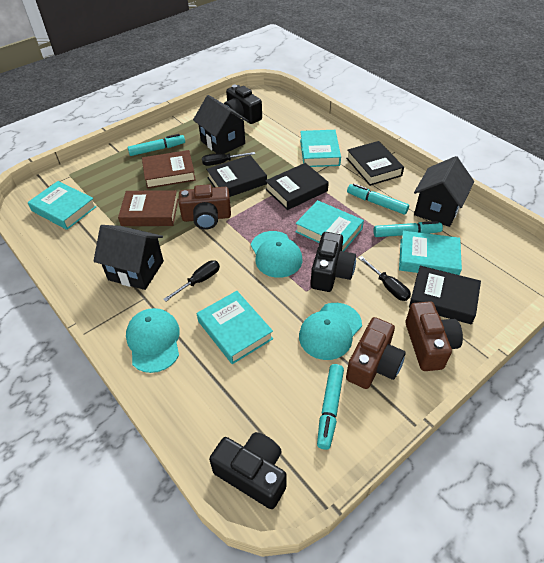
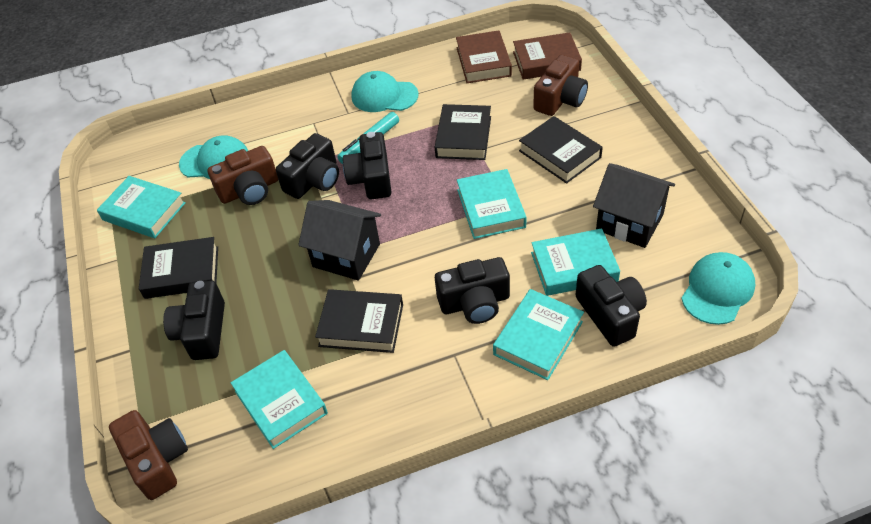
black camera: [209,432,287,509] [224,85,262,124] [311,232,356,292] = 3 -> [163,280,225,360] [276,133,339,199] [343,132,391,200] [435,257,510,324] [576,265,647,347] = 5
black house: [93,225,164,290] [193,95,249,154] [414,156,474,227] = 3 -> [298,200,381,280] [593,163,675,248] = 2
black screwdriver: [163,260,220,301] [202,152,255,166] [359,256,411,301] = 3 -> none = 0
turquoise marker: [128,134,185,156] [317,364,344,450] [347,184,409,214] [373,221,443,237] = 4 -> [337,112,399,164] = 1

